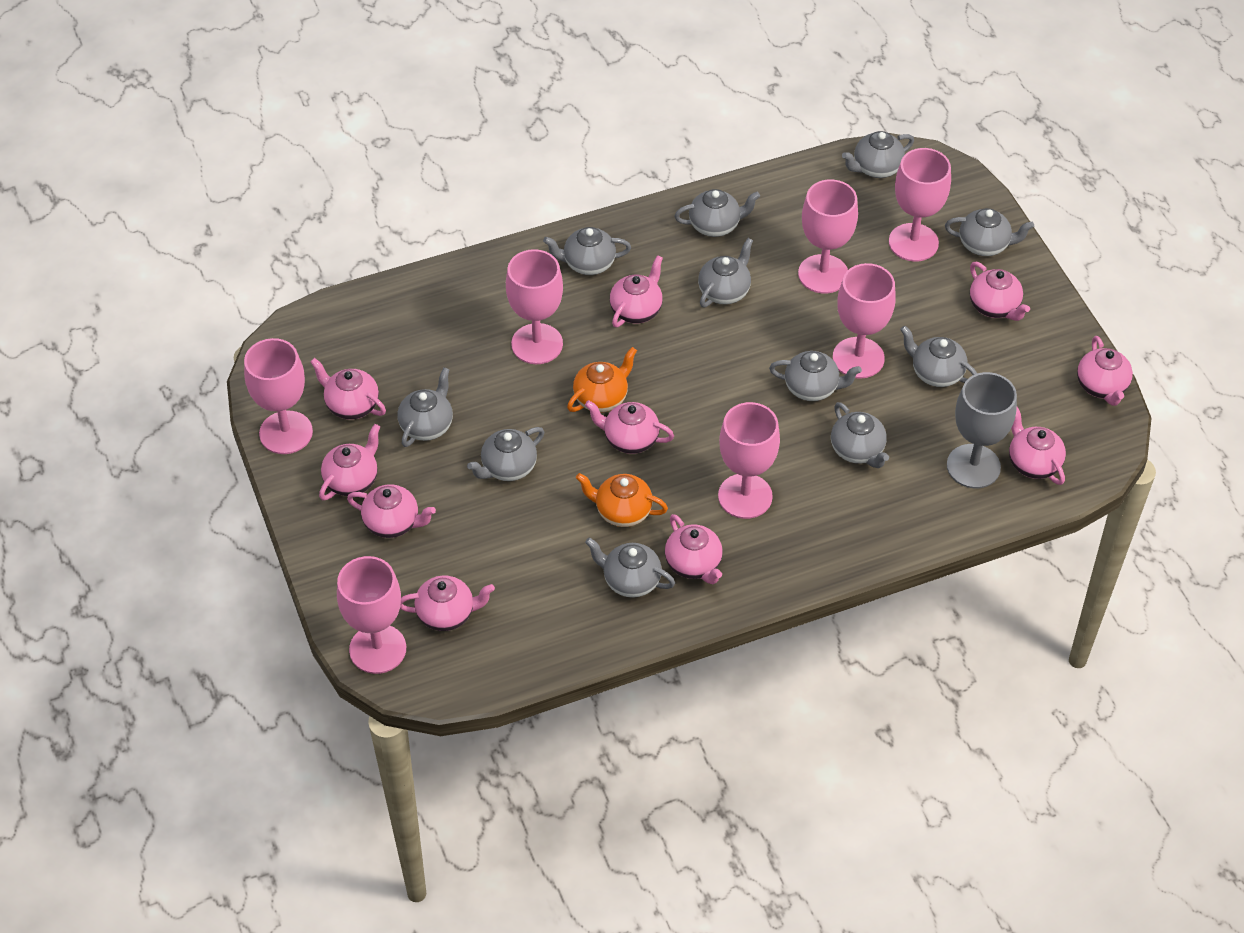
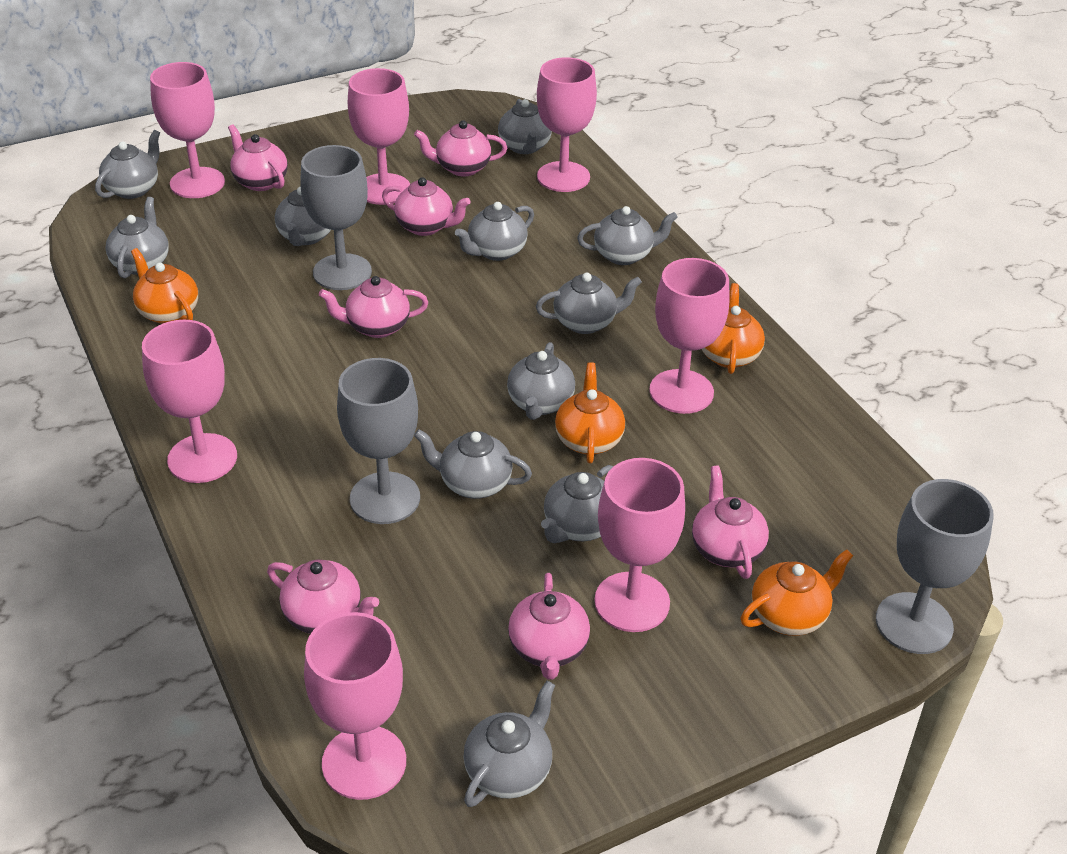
grey goblet: [947,372,1017,488] = 1 -> [301,145,372,290] [337,358,420,524] [876,479,994,654] = 3
orange teapot: [567,347,637,413] [576,473,668,527] = 2 -> [131,248,198,324] [555,362,625,463] [702,283,765,374] [741,549,853,636] = 4
pink teapot: [310,358,386,420] [319,424,380,500] [347,484,436,538] [400,575,495,631] [585,400,674,454] [610,255,663,327] [665,514,723,584] [970,262,1030,321] [1009,407,1066,485] [1077,336,1133,406] = 10 -> [228,125,287,191] [267,560,379,634] [319,276,428,338] [382,177,471,236] [414,121,507,177] [508,573,590,679] [692,465,769,579] = 7

